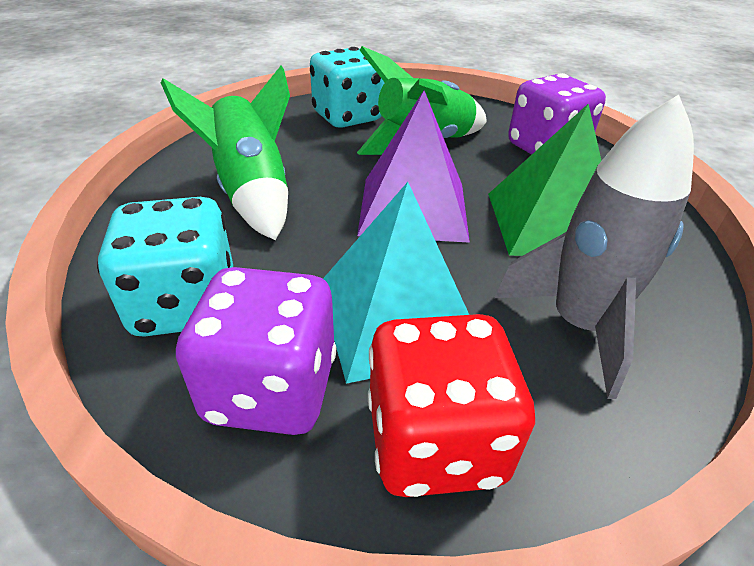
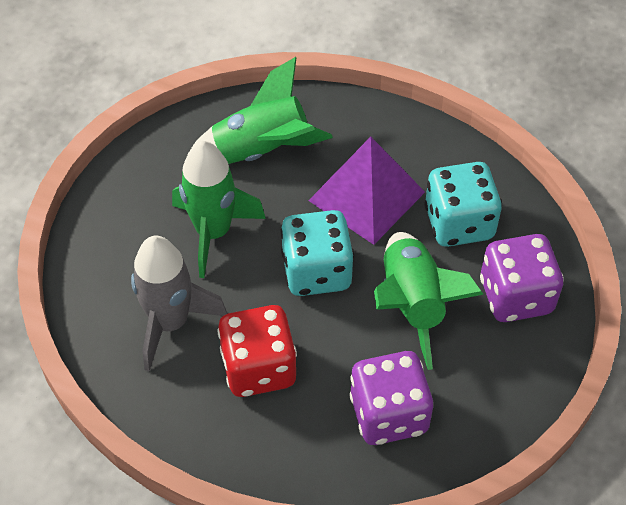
green pyramid: [488,104,602,256] = 1 -> none = 0
green rocket: [161,66,290,240] [357,46,486,155] = 2 -> [172,141,266,278] [192,57,333,164] [374,232,484,370] = 3
turquoise pyramid: [323,182,469,384] = 1 -> none = 0

